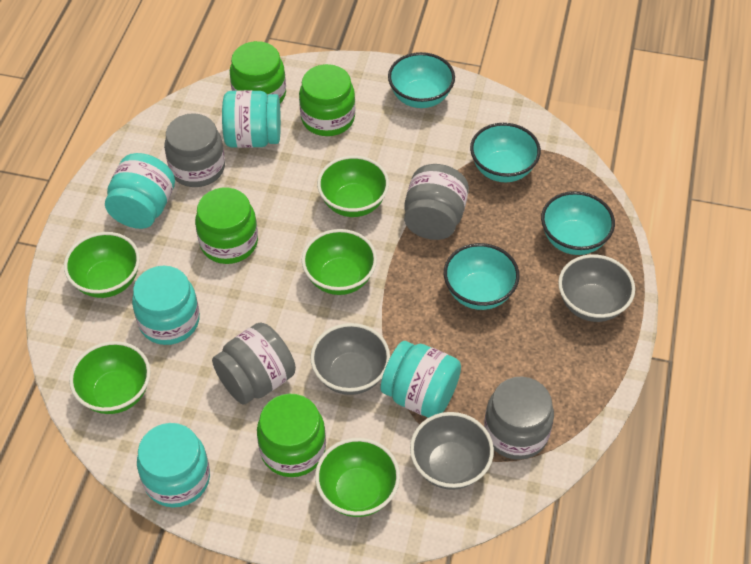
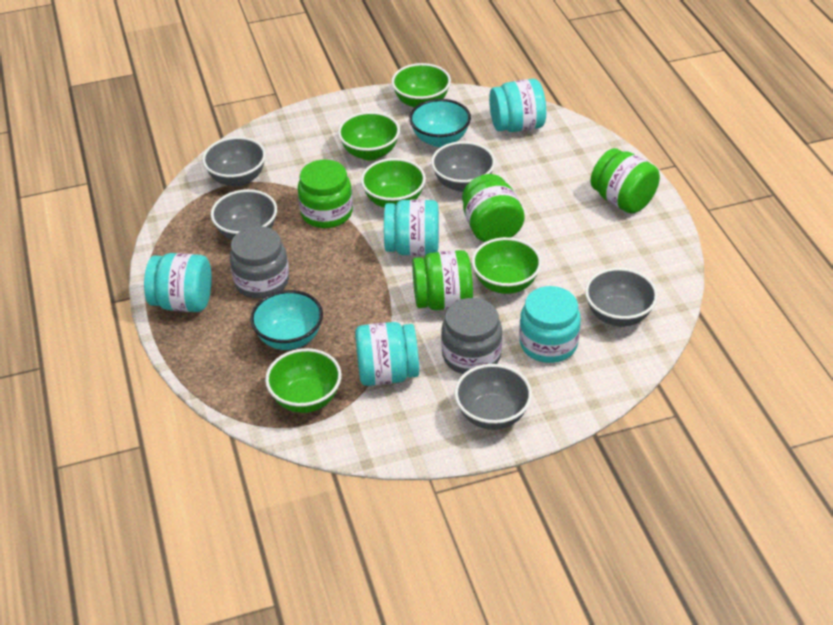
grey bowl: [310,323,390,395] [410,412,494,490] [558,254,635,322] = 3 -> [202,137,266,187] [211,189,277,240] [431,141,495,192] [454,364,532,430] [585,268,658,326] = 5
grey jar: [164,113,225,187] [212,323,296,405] [404,164,469,240] [484,377,554,460] = 4 -> [230,226,289,299] [441,298,502,374] = 2
turquoise bowl: [388,52,455,108] [444,243,520,310] [470,123,541,182] [541,191,615,255] = 4 -> [250,290,323,350] [409,99,471,147] = 2

